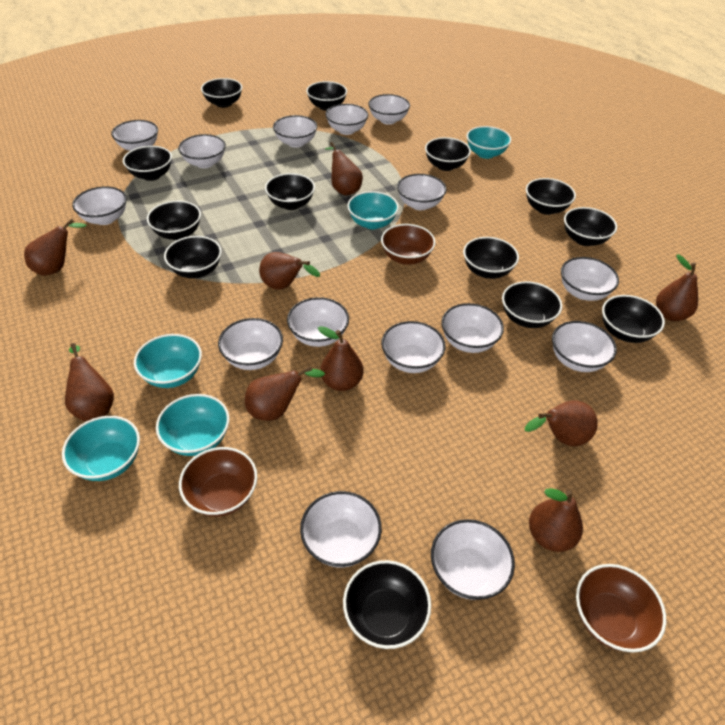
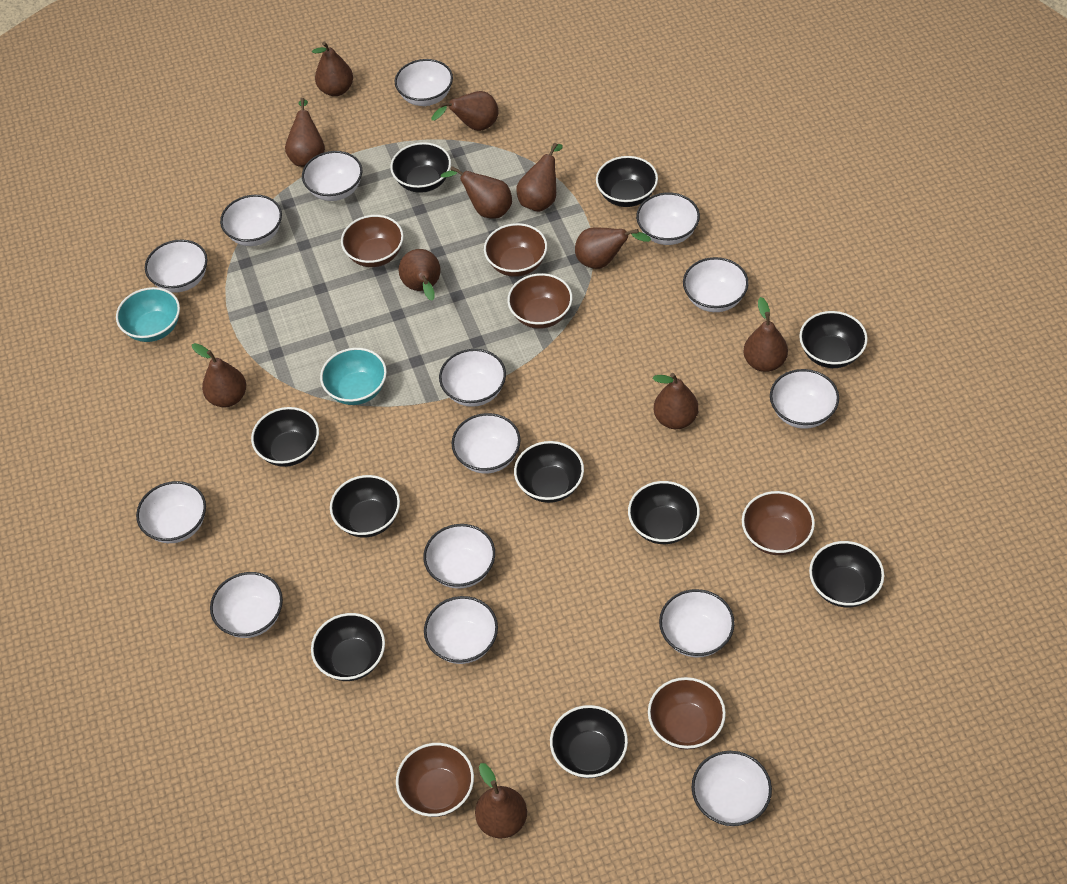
black bowl: [123,146,172,181] [147,201,201,240] [164,236,222,278] [201,78,242,108] [265,173,315,210] [306,81,347,111] [343,560,431,649] [425,137,471,171] [463,237,519,279] [502,281,562,328] [526,178,576,215] [564,207,617,246] [602,295,665,343] = 13 -> [251,407,319,467] [311,613,385,681] [330,475,400,537] [390,142,451,193] [514,441,584,503] [550,705,628,778] [596,156,658,207] [628,481,700,544] [799,311,868,368] [809,541,884,607] = 10
brown bowl: [179,447,257,517] [381,224,435,265] [576,564,666,652] = 3 -> [341,215,404,267] [396,743,474,817] [484,223,547,277] [507,273,572,329] [648,677,726,749] [742,491,815,555] = 6
brown pear: [24,219,86,276] [65,343,114,421] [245,366,325,421] [259,252,320,290] [318,326,364,391] [325,142,363,196] [525,400,598,446] [529,488,583,552] [656,254,698,321] = 9 -> [192,343,246,407] [285,98,325,167] [312,41,353,96] [399,249,441,301] [432,91,498,131] [441,166,512,218] [475,763,527,838] [516,143,563,212] [575,227,651,269] [652,373,699,429] [743,297,788,372] = 11
turquoise bowl: [62,416,140,481] [134,334,202,388] [156,394,229,456] [347,191,399,229] [467,126,511,159] = 5 -> [116,287,180,342] [320,348,387,405] = 2

